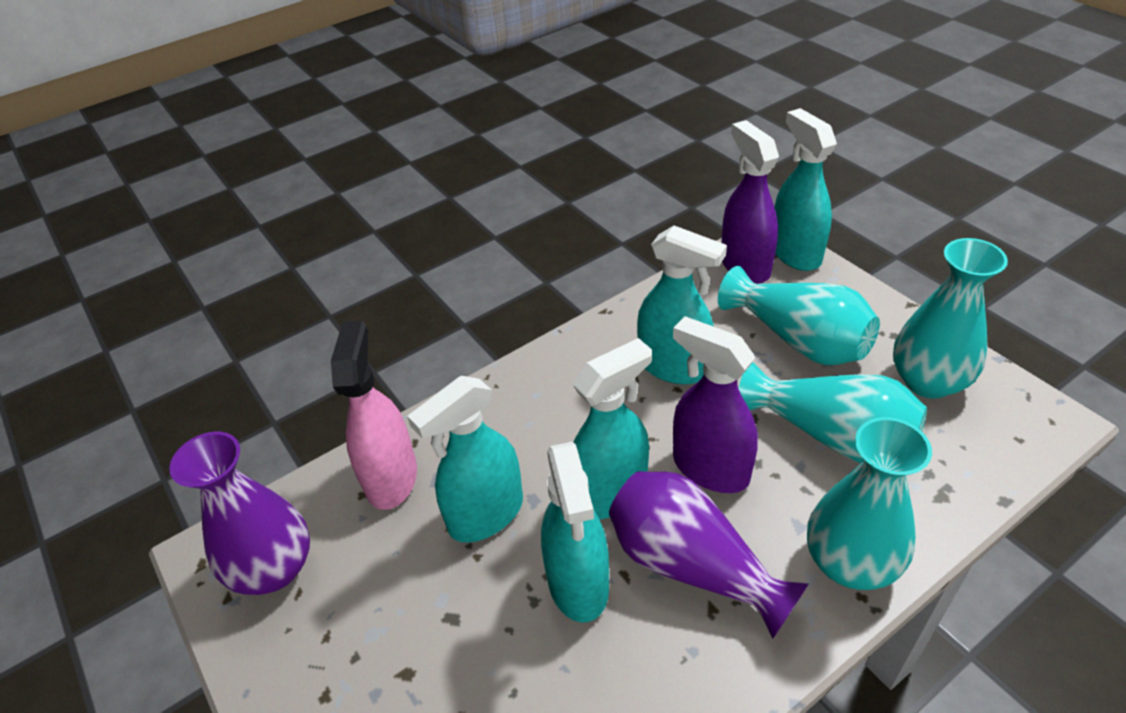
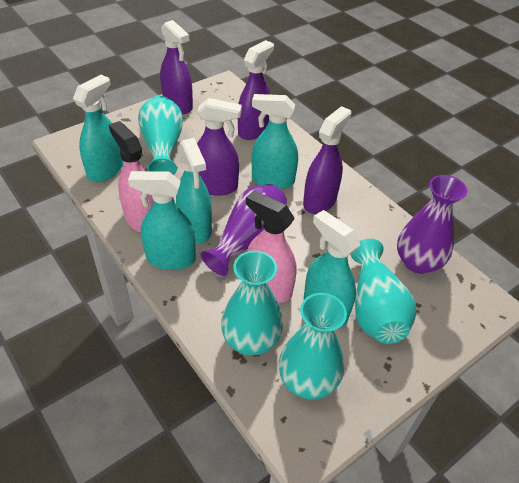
pink spray bottle: [331,321,417,510] = 1 -> [109,121,153,232] [246,191,297,303] = 2
purple spray bottle: [673,316,758,493] [721,120,779,284] = 2 -> [160,20,193,114] [197,98,242,196] [238,40,274,140] [303,106,351,214] = 4

